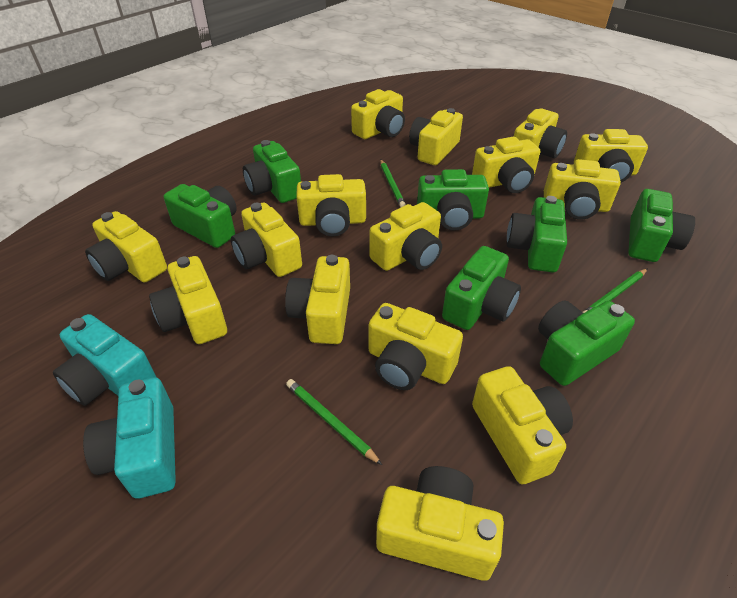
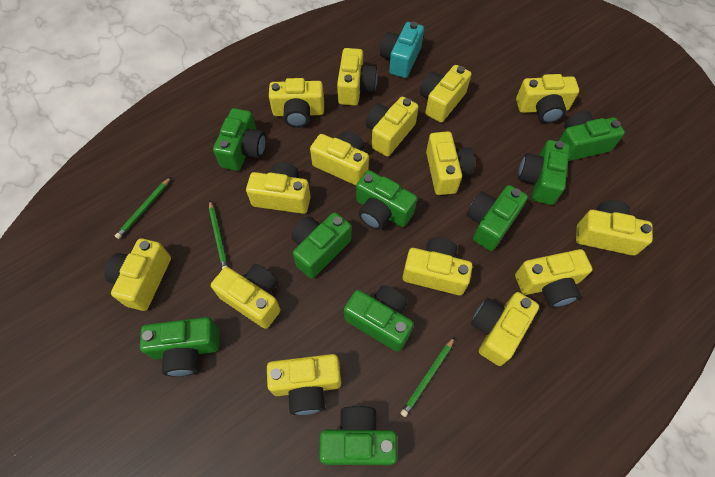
green camera: [164,184,237,248] [243,140,301,203] [417,169,489,231] [442,246,521,330] [507,196,567,272] [538,300,635,386] [628,189,695,262] = 7 -> [140,317,219,377] [213,108,266,171] [291,212,352,279] [319,406,397,465] [344,285,413,352] [356,170,417,230] [467,185,528,251] [518,140,570,205] [559,111,625,161] = 9
turquoise camera: [53,314,157,406] [83,377,176,499] = 2 -> [380,22,424,78] = 1

